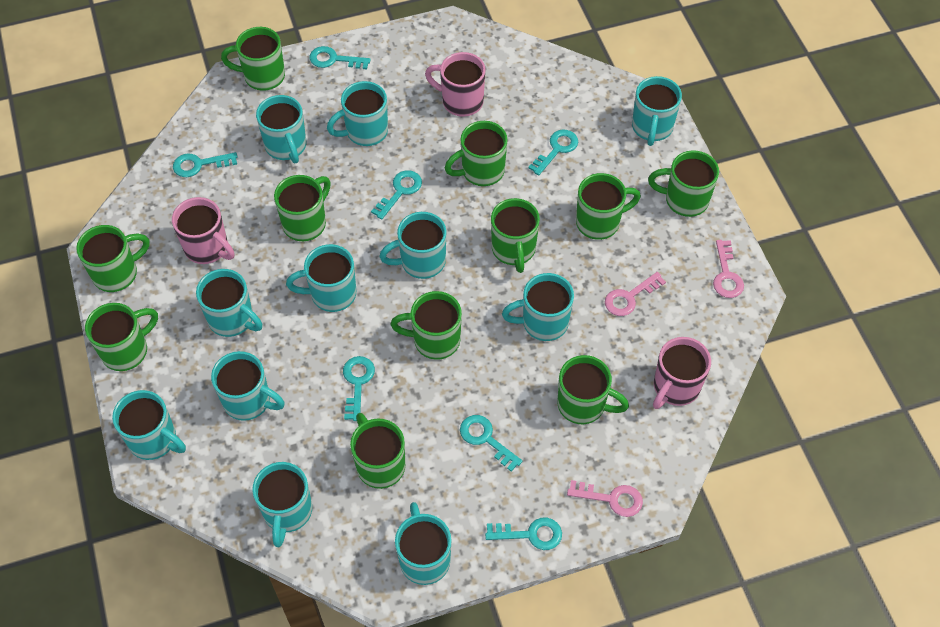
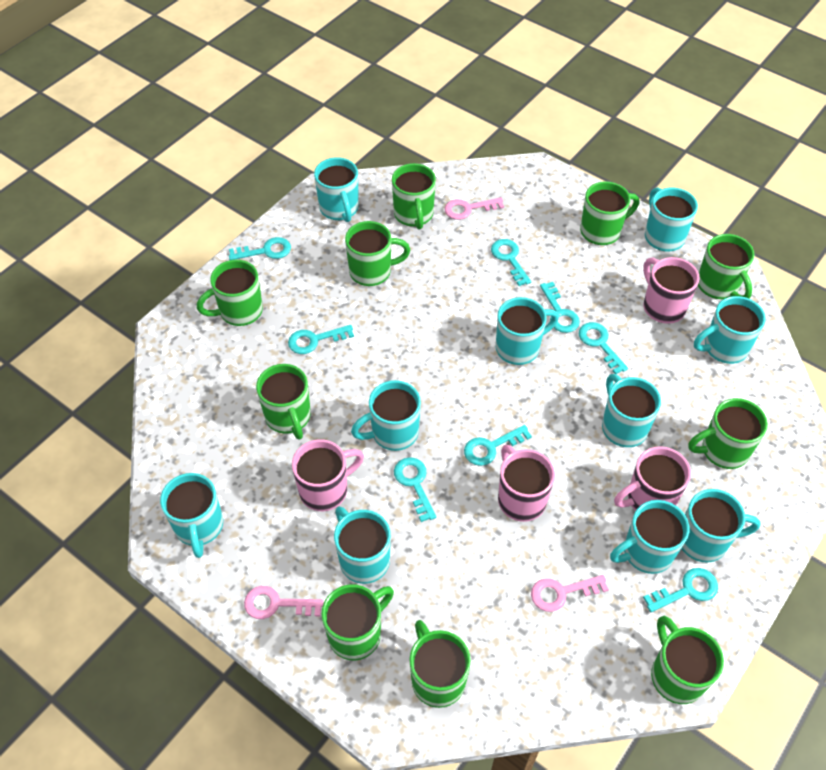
green mug: [76,225,150,292] [85,303,158,371] [221,27,285,91] [274,175,331,241] [350,413,405,489] [391,291,462,360] [445,121,508,186] [491,198,540,273] [558,355,629,424] [576,173,641,240] [648,150,719,217] = 11 -> [197,260,263,326] [256,364,311,440] [321,584,394,660] [345,221,410,286] [392,163,436,229] [410,620,471,708] [580,181,639,245] [651,616,724,704] [688,398,768,469] [698,234,754,299] = 10
pink mug: [172,197,234,264] [425,52,485,117] [653,337,711,409] = 3 -> [292,439,364,511] [498,445,555,522] [614,446,691,511] [643,257,700,324] = 4
turquoise key: [173,152,237,177] [310,46,371,69] [343,356,375,421] [371,170,422,220] [460,415,522,472] [485,517,562,550] [528,129,578,175] = 7 -> [229,237,291,260] [288,325,354,354] [394,457,436,522] [464,425,532,466] [491,239,531,286] [540,282,580,333] [579,322,628,374] [643,568,718,612] = 8
turquoise mug: [112,390,186,460] [196,269,262,337] [211,351,285,421] [252,462,312,547] [256,95,306,163] [286,244,356,312] [327,81,388,146] [379,212,446,279] [395,502,451,585] [502,273,574,341] [632,76,682,146] = 11 -> [160,473,223,558] [314,157,359,222] [334,507,391,584] [351,380,421,451] [496,297,558,365] [602,374,661,447] [610,500,689,574] [645,187,698,252] [681,489,760,563] [694,296,766,364] = 10

